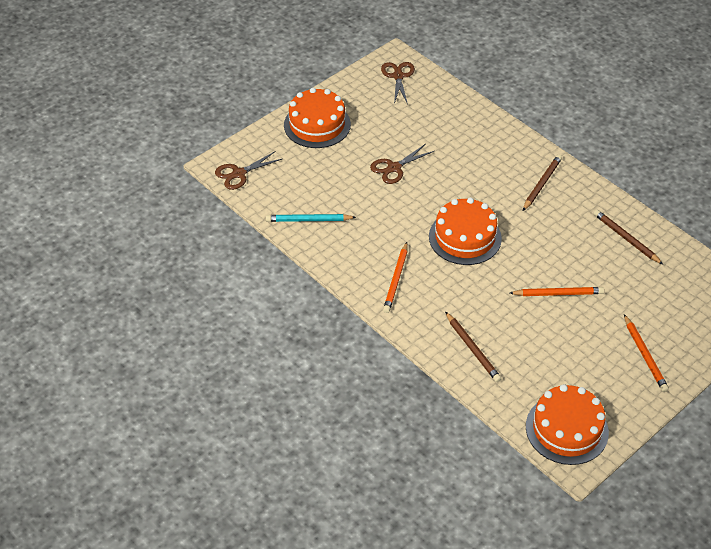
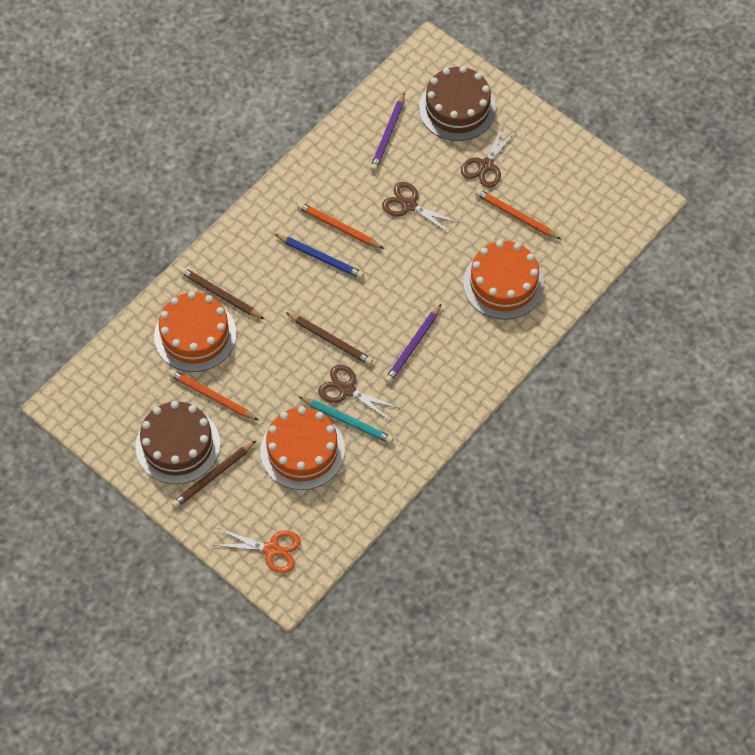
blue pencil: none = 0 -> [274,234,364,279] = 1
brown cake: none = 0 -> [135,401,220,484] [419,66,496,141] = 2
orange scissors: none = 0 -> [214,528,301,573] = 1
purple pencil: none = 0 -> [370,92,405,171] [385,304,441,384] = 2

